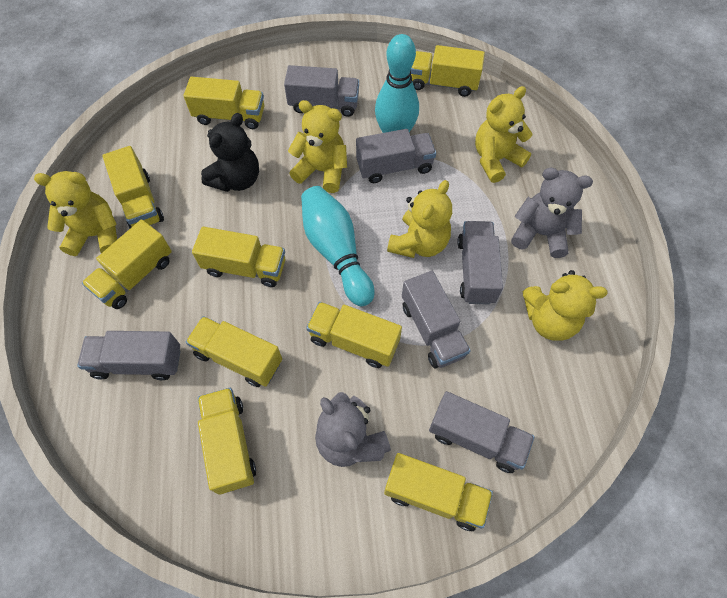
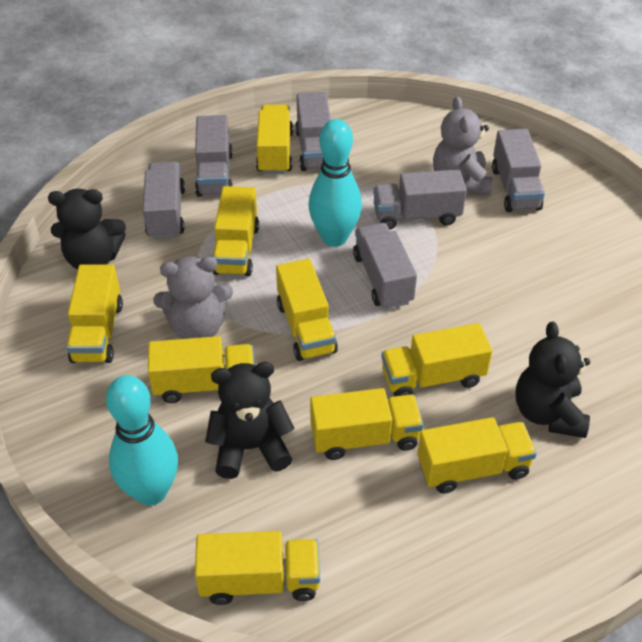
black teddy bear: [201,113,259,192] = 1 -> [48,189,126,270] [205,362,295,479] [516,322,590,438] = 3
yellow teddy bear: [34,171,117,256] [288,100,347,193] [387,180,452,258] [475,86,533,183] [523,270,608,341] = 5 -> none = 0

